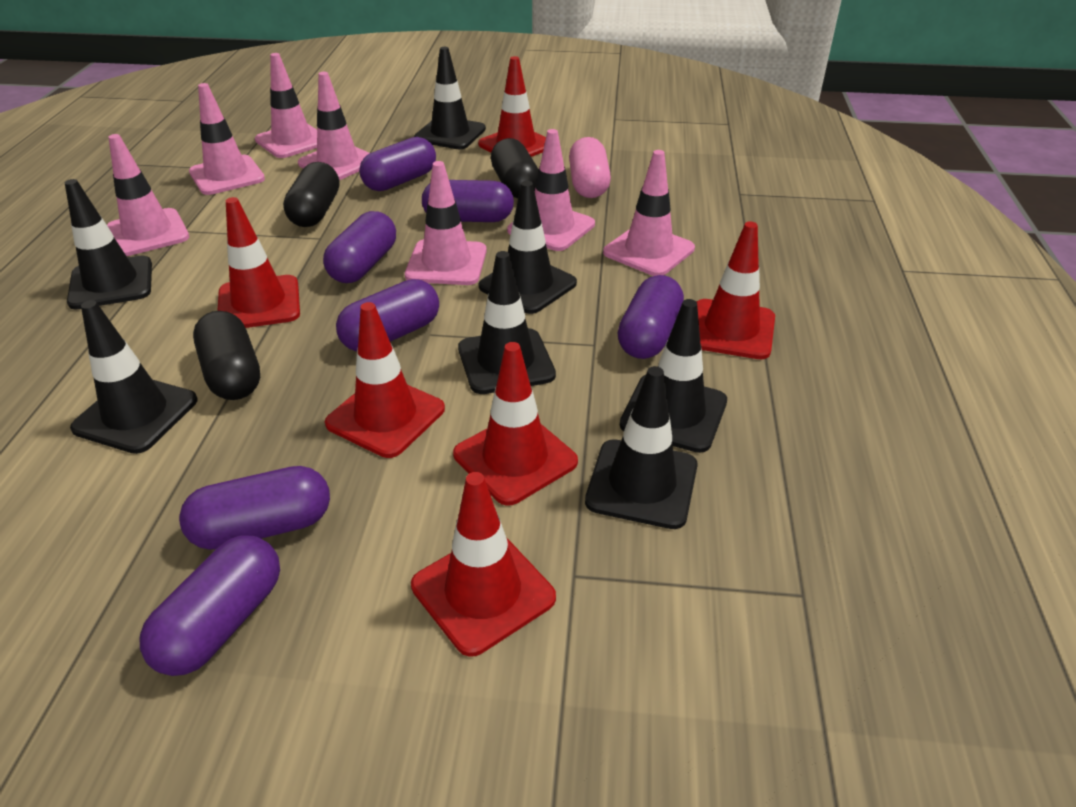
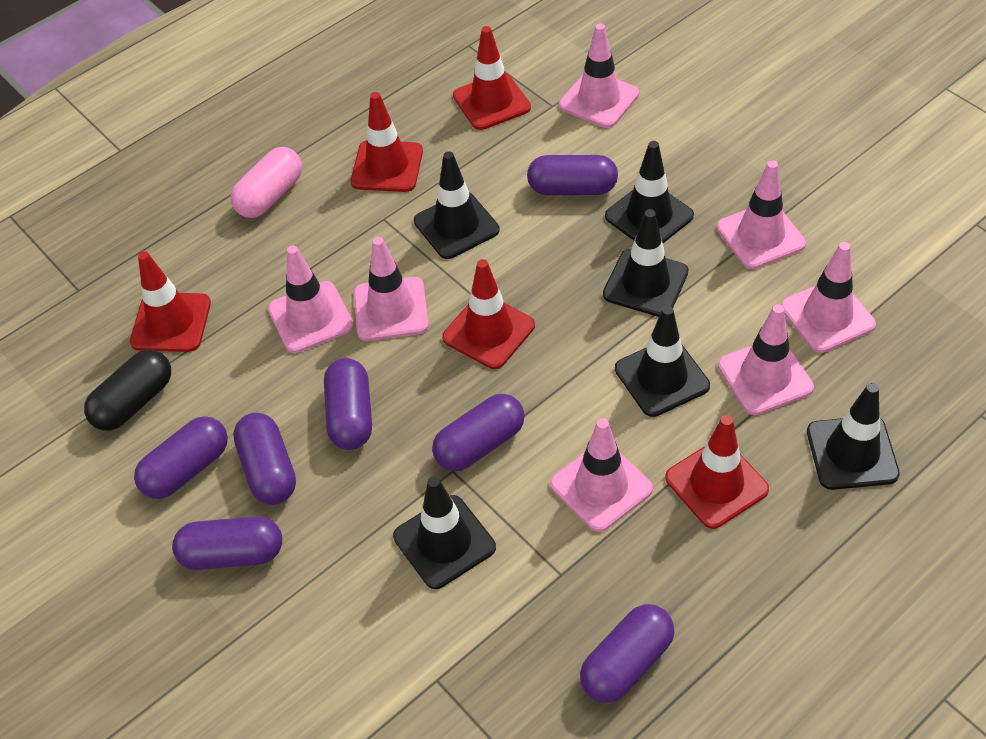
black capsule: [193,311,260,400] [283,162,339,227] [491,138,539,198] = 3 -> [84,349,171,431] = 1
black traffic cone: [65,179,152,309] [70,300,198,454] [414,47,486,149] [458,251,556,394] [479,181,577,314] [585,366,698,529] [620,299,727,453] = 7 -> [393,476,496,589] [414,151,500,259] [603,209,689,317] [605,141,694,243] [615,306,710,417] [807,383,900,490] = 6
red traffic cone: [217,197,300,328] [325,302,445,458] [411,472,556,657] [453,342,578,506] [478,56,546,157] [697,221,775,359] = 6 -> [130,251,211,352] [351,92,423,192] [442,259,535,369] [453,26,531,130] [665,415,769,529] = 5

